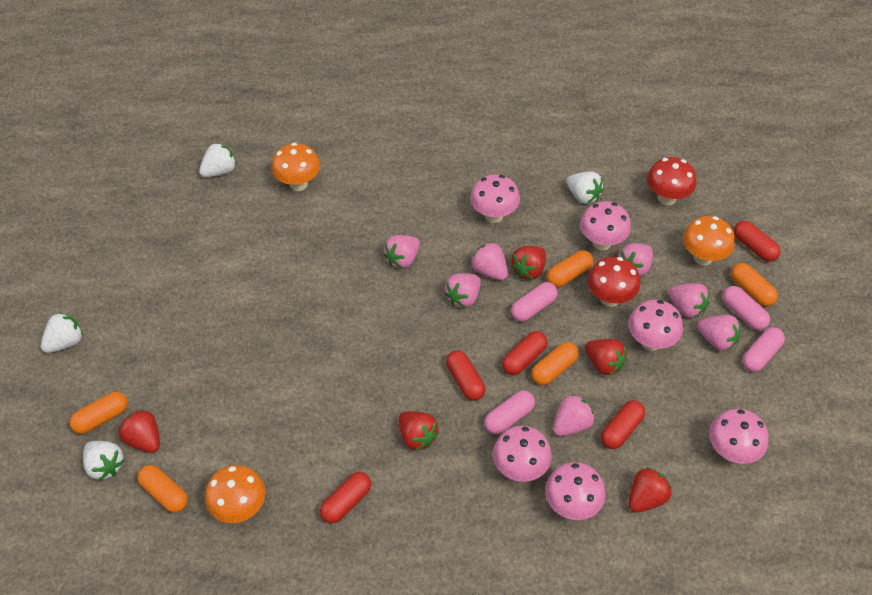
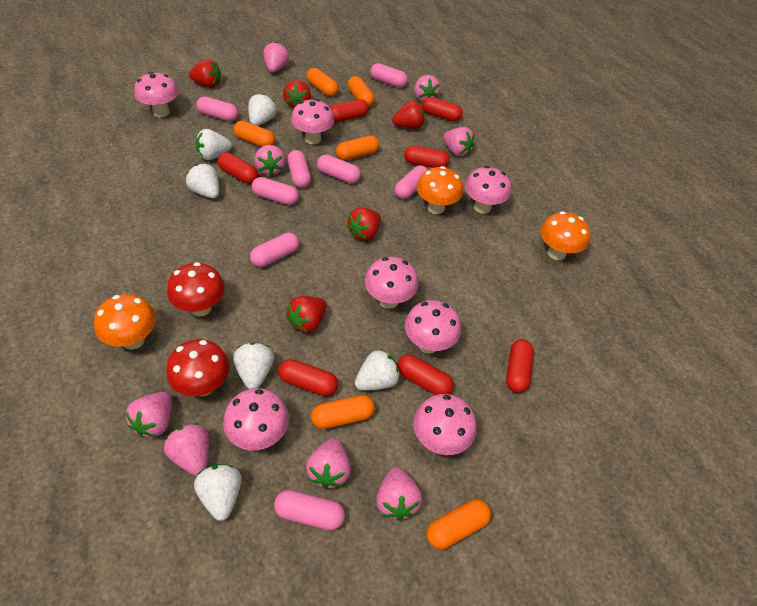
orange capsule: [70,392,128,434] [137,465,188,513] [531,342,579,385] [546,250,593,287] [731,263,778,306] = 5 -> [233,121,275,147] [307,68,339,97] [311,395,375,429] [336,136,379,161] [348,76,375,107] [426,499,491,550] = 6
pink capsule: [484,390,535,434] [511,282,558,322] [722,286,770,330] [742,327,785,372] = 4 -> [196,96,238,121] [250,232,299,267] [252,177,299,205] [274,490,345,531] [287,150,311,188] [317,155,361,184] [370,63,408,88] [395,165,428,199] = 8
pink mushroom: [470,174,520,223] [493,426,552,482] [545,462,606,520] [580,201,631,250] [628,300,683,351] [709,409,769,464] = 6 -> [134,72,179,117] [223,388,289,450] [291,99,334,144] [365,257,418,309] [405,300,461,354] [413,394,477,455] [465,166,511,214] = 7
pink strawberry: [383,235,420,269] [444,273,481,308] [470,242,508,280] [553,394,595,436] [618,243,653,277] [669,283,710,318] [697,315,740,351] = 7 -> [126,392,172,437] [164,423,209,476] [254,145,286,176] [263,42,289,72] [306,438,351,489] [376,467,422,521] [414,75,441,102] [443,127,475,156] = 8
red capsule: [320,472,371,524] [446,350,485,401] [502,331,547,375] [601,400,645,449] [734,221,780,262] = 5 -> [218,152,259,184] [278,359,338,396] [330,99,368,122] [397,354,454,395] [404,146,450,168] [422,97,463,122] [506,339,534,393] = 7
white strawberry: [41,312,83,353] [83,441,125,481] [199,143,236,177] [566,171,603,204] = 4 -> [186,164,219,198] [194,464,242,521] [196,129,232,160] [233,343,274,389] [248,93,276,126] [355,349,400,391] = 6

